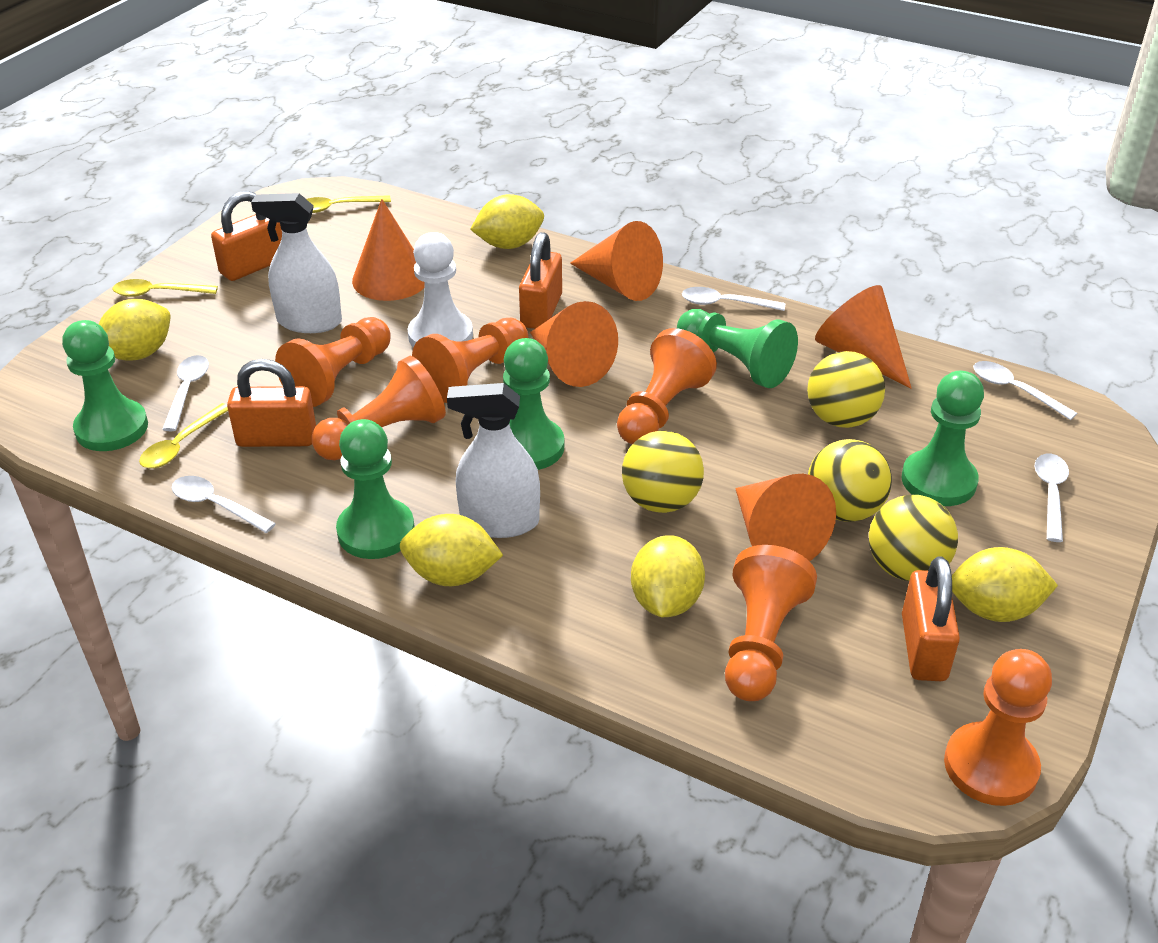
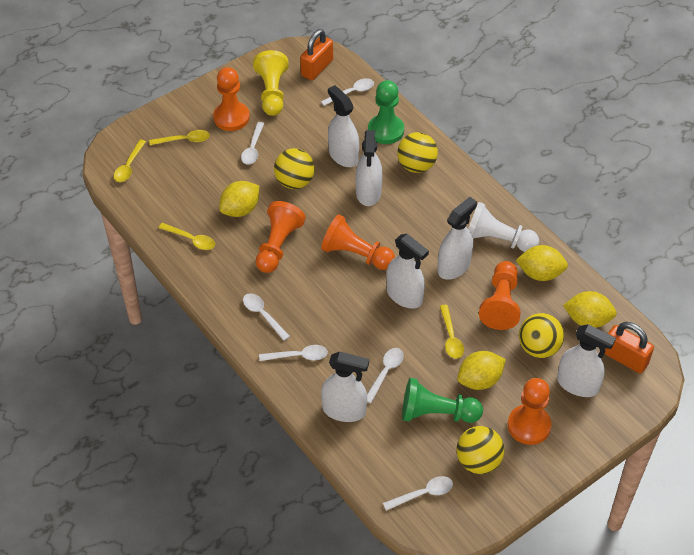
green pawn: [62,320,148,451] [336,419,415,559] [503,338,564,470] [677,309,798,388] [902,371,984,506] = 5 -> [368,80,404,144] [402,378,483,423] = 2
orange cone: [352,199,425,301] [530,301,618,387] [570,221,663,301] [735,474,836,561] [815,285,912,389] = 5 -> none = 0
orange padlock: [211,191,282,281] [227,359,316,447] [519,232,562,329] [902,556,960,681] = 4 -> [300,29,333,80] [605,322,654,373] = 2
orange pawn: [275,317,391,407] [312,356,446,460] [412,318,528,403] [617,328,717,444] [725,545,817,701] [944,649,1052,806] = 6 -> [213,67,250,131] [256,201,306,273] [321,214,395,270] [479,261,521,330] [508,378,552,445] = 5
white spoon: [162,355,209,431] [171,476,276,533] [682,287,785,311] [973,361,1077,420] [1035,454,1069,542] = 5 -> [241,122,264,165] [243,293,290,341] [259,345,328,361] [321,78,374,106] [367,348,404,403] [383,476,453,511] = 6
white spray bottle: [251,193,342,333] [447,383,540,538] = 2 -> [321,352,369,422] [328,85,359,167] [356,130,382,206] [386,234,429,309] [437,197,477,280] [557,324,616,397] = 6
yellow lemon: [99,299,170,361] [400,514,503,586] [470,194,544,249] [631,535,705,617] [952,547,1058,622] = 5 -> [219,181,259,217] [457,351,506,390] [516,245,568,281] [563,291,617,328] = 4
yellow pawn: none = 0 -> [253,50,289,116] = 1
yellow spoon: [113,279,218,297] [139,403,228,469] [307,195,391,213] = 3 -> [114,140,146,182] [149,130,210,145] [158,223,215,250] [440,305,464,359] = 4

